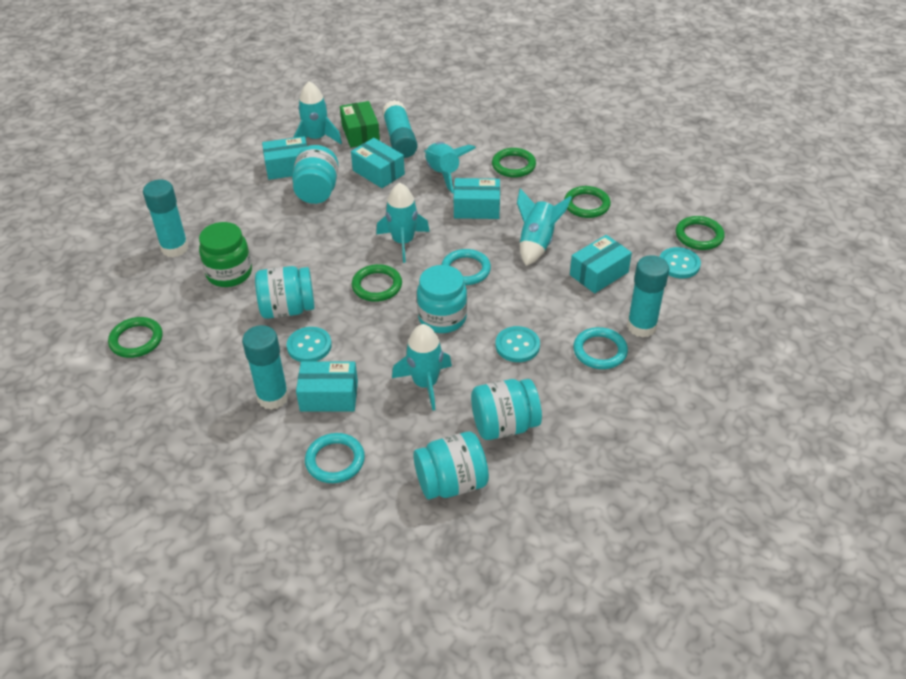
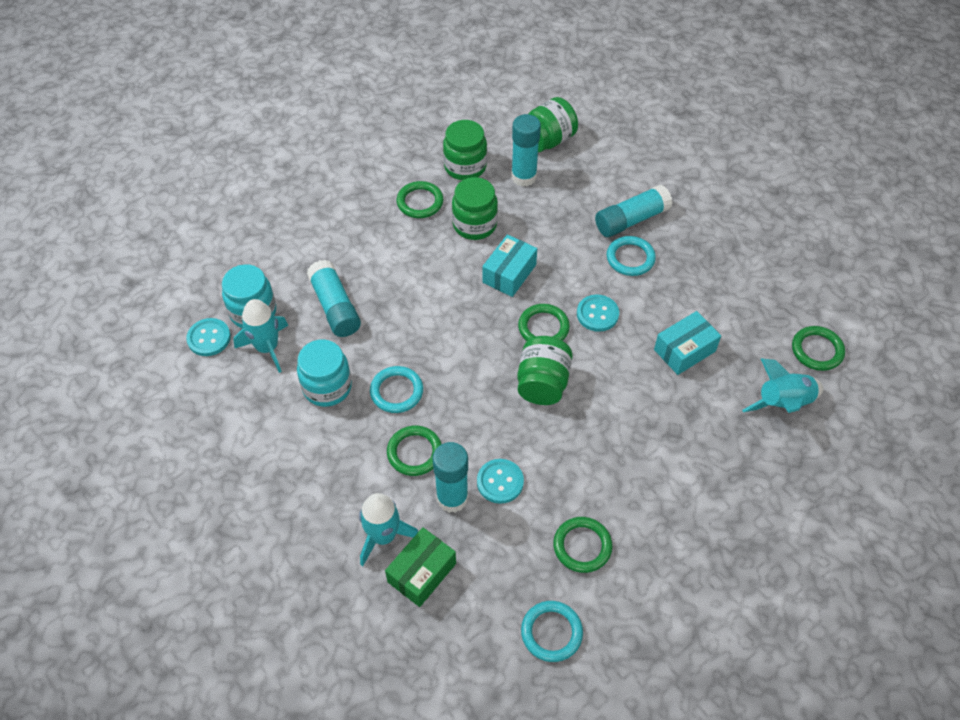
green jar: [199,222,252,287] = 1 -> [443,120,487,180] [452,177,498,240] [517,336,573,405] [529,97,578,152] = 4
turquoise box: [262,136,307,180] [296,361,358,411] [351,138,405,188] [454,178,500,219] [570,235,632,293] = 5 -> [482,234,537,297] [654,311,721,375] = 2
turquoise jar: [255,266,315,319] [292,145,339,204] [413,432,489,499] [417,265,467,333] [471,379,542,440] = 5 -> [222,264,276,328] [297,339,352,407] = 2
turquoise rocket: [294,81,342,144] [376,183,430,263] [392,324,452,411] [424,142,476,193] [517,188,572,266] = 5 -> [233,299,289,373] [359,493,418,566] [742,359,823,413] = 3

